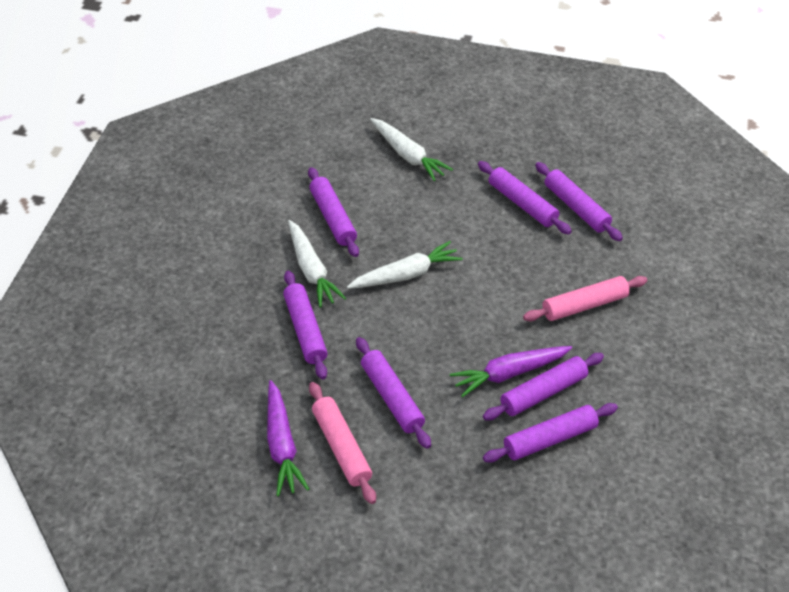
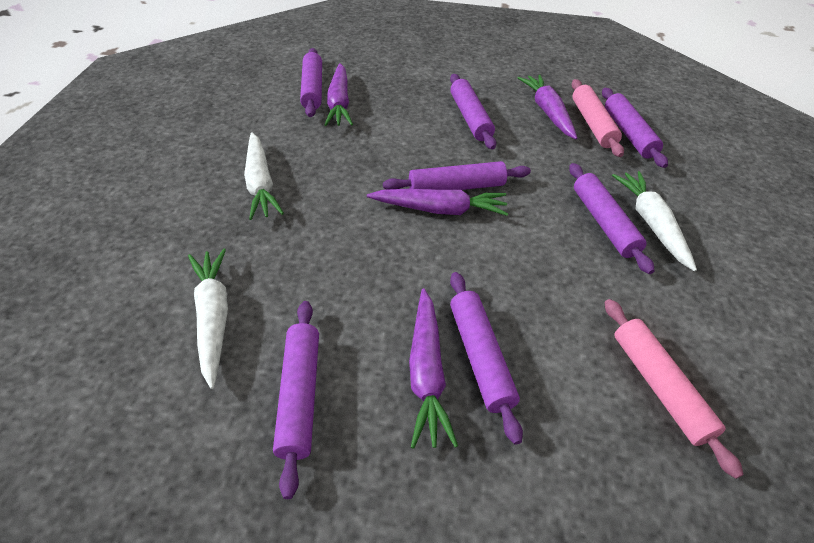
purple carrot: [267,380,309,496] [450,346,572,397] = 2 -> [324,63,353,126] [367,189,508,216] [409,288,458,449] [518,74,577,139] = 4

